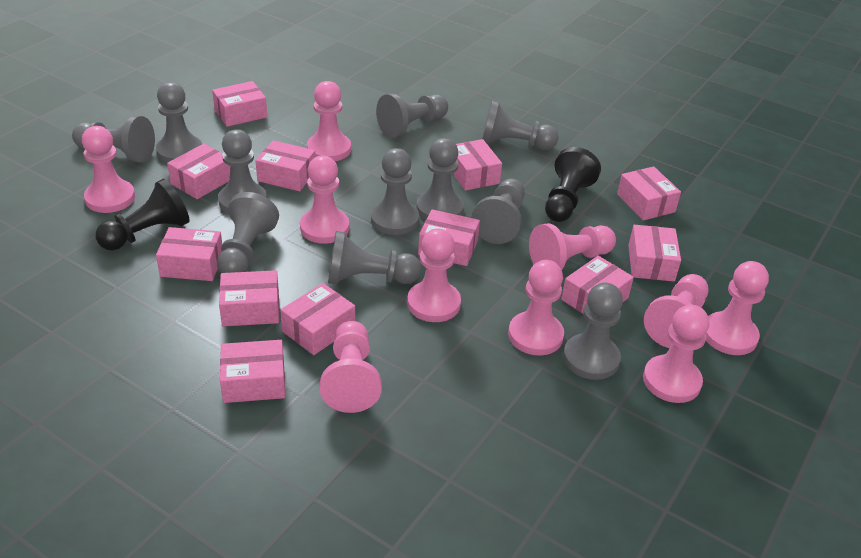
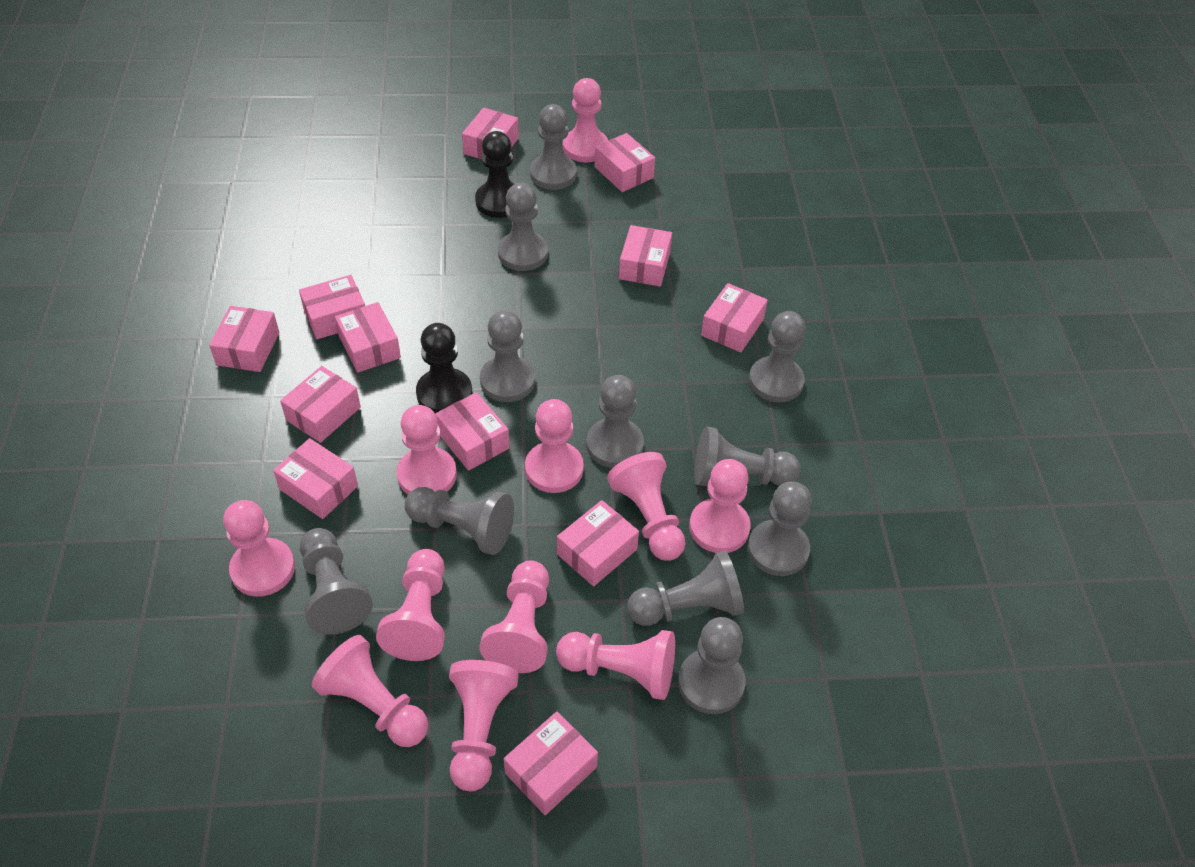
pink pawn: [82,126,135,213] [300,155,349,244] [307,81,351,161] [320,321,382,413] [407,228,461,322] [508,260,564,356] [529,223,616,270] [643,305,709,403] [644,274,708,348] [706,261,769,355] = 10 -> [223,500,295,597] [312,635,428,747] [376,549,445,661] [397,405,457,494] [449,660,519,791] [479,561,549,673] [525,399,584,493] [556,630,675,700] [563,78,608,162] [607,452,686,561] [689,459,751,553] = 11

